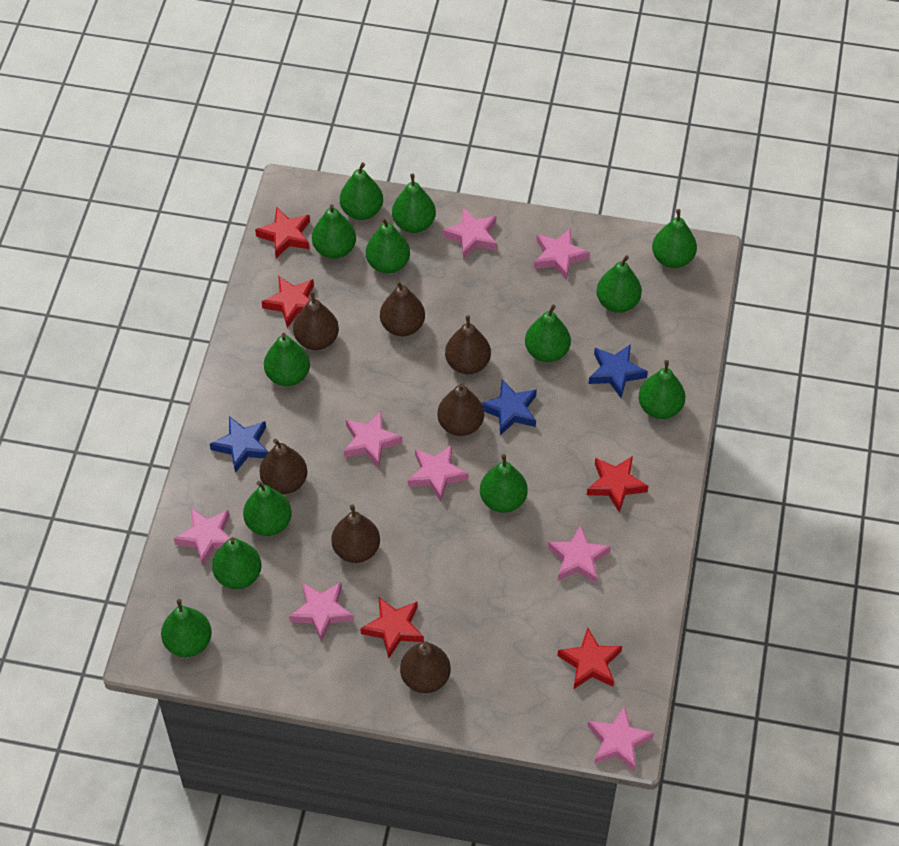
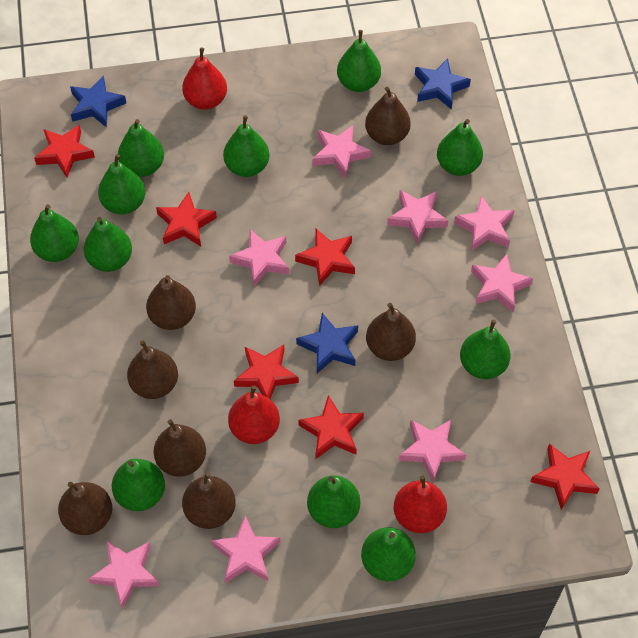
green pear: [161,599,212,657] [212,537,262,589] [243,481,292,536] [264,333,310,386] [312,204,356,259] [340,162,383,220] [366,218,410,274] [392,174,436,233] [480,454,528,513] [525,305,571,362] [597,255,642,313] [639,360,685,419] [652,209,697,268] = 13 -> [30,204,79,262] [84,217,132,272] [98,154,145,215] [112,459,165,511] [118,119,164,177] [223,115,269,177] [307,475,360,528] [337,30,381,92] [361,527,416,581] [437,119,483,176] [460,319,511,379] = 11
red pear: none = 0 -> [182,48,227,110] [228,385,280,444] [393,475,447,533] = 3
red star: [255,207,310,258] [261,276,314,328] [360,597,424,658] [557,628,622,689] [587,456,648,513] = 5 -> [34,125,95,178] [156,192,217,247] [234,345,299,399] [295,229,355,286] [298,395,364,459] [530,443,600,510] = 6

